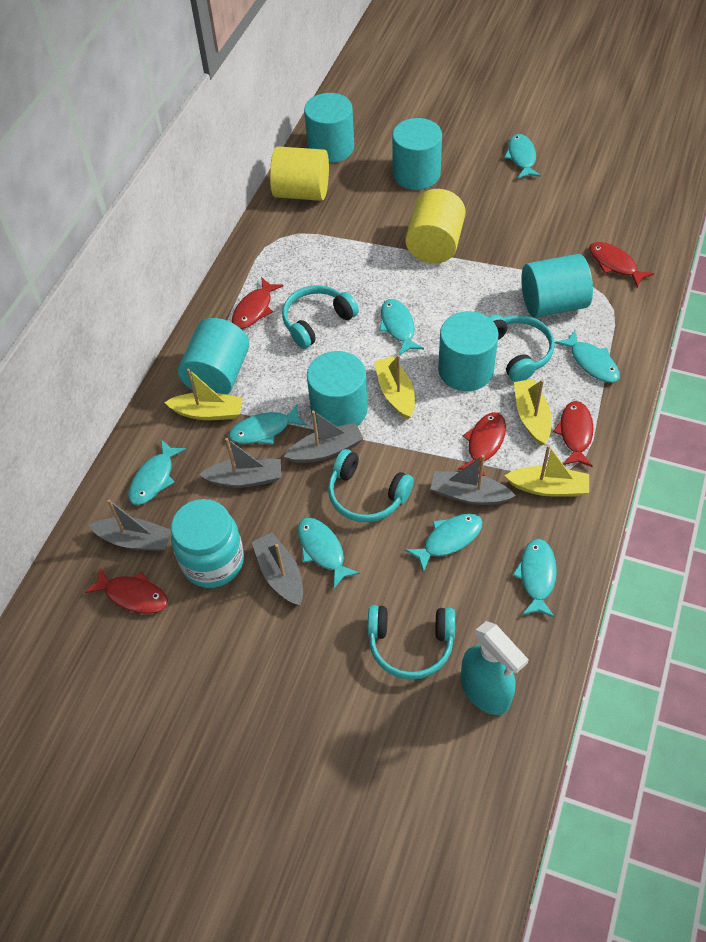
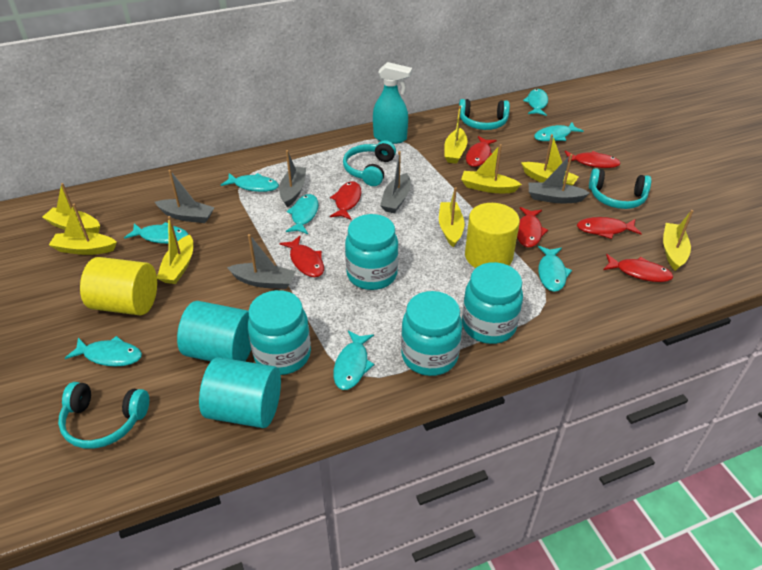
red fish: [85,567,168,614] [232,277,283,329] [458,412,506,476] [553,401,594,467] [589,242,654,288] = 5 -> [279,236,324,277] [330,181,361,220] [466,136,497,167] [517,207,548,247] [565,151,621,168] [577,217,642,239] [603,254,673,282] = 7
turquoise cylinder: [178,318,249,395] [304,93,354,163] [307,351,368,427] [392,118,442,190] [438,311,498,391] [521,254,593,318] = 6 -> [177,301,251,361] [199,357,281,428] = 2
turquoise jar: [171,499,244,588] = 1 -> [248,290,311,375] [345,214,398,290] [401,291,462,376] [462,262,523,344] = 4
yellow boat: [164,369,243,420] [374,355,415,419] [505,445,589,497] [514,379,552,446] = 4 -> [42,183,100,233] [49,204,117,255] [157,216,193,284] [439,187,464,247] [444,106,467,164] [461,144,522,193] [521,134,579,185] [663,210,694,271] = 8

